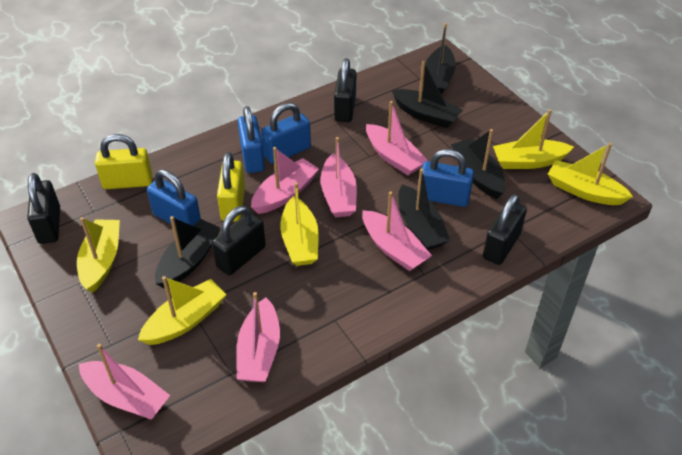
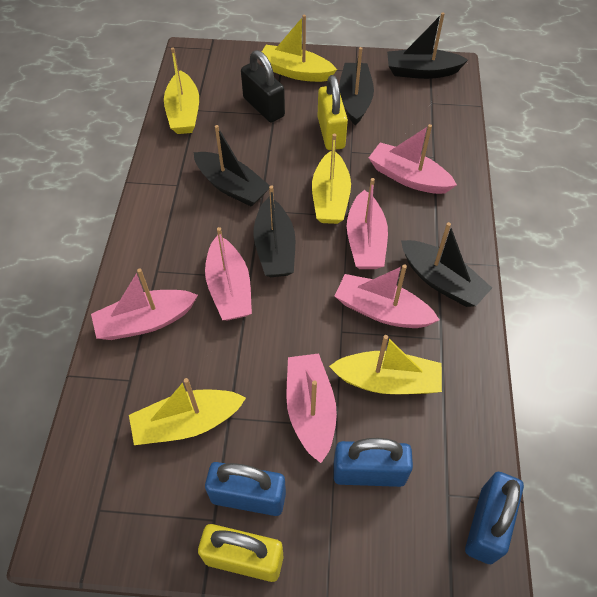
black padlock: [27,173,60,244] [212,206,266,275] [334,58,356,122] [483,194,527,265] = 4 -> [241,50,285,123] = 1
blue padlock: [147,169,201,226] [238,106,265,173] [261,103,311,164] [422,149,474,207] = 4 -> [205,462,286,516] [334,438,413,487] [465,472,524,564] = 3

